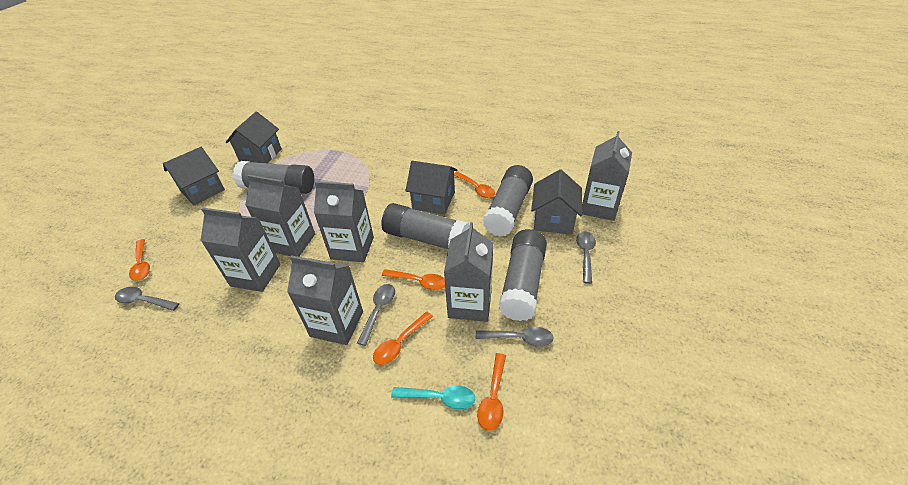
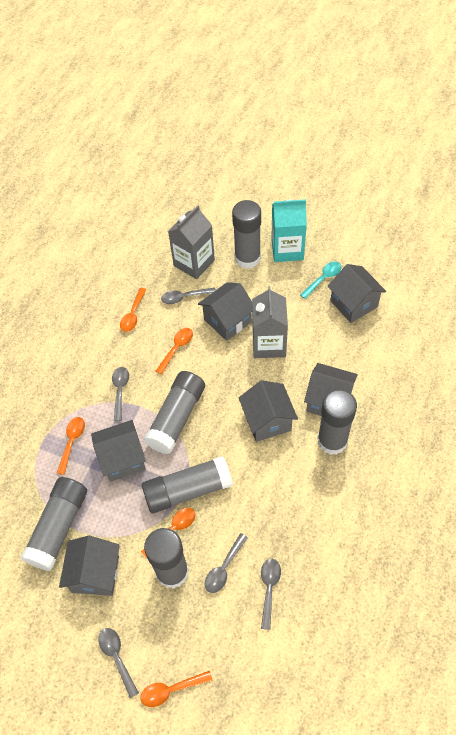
grey carton: [200,208,281,292] [245,175,315,257] [287,255,363,345] [314,181,374,262] [444,222,493,322] [582,131,632,221] = 6 -> [168,205,215,279] [252,286,288,358] = 2
grey glue stick: [233,161,314,194] [381,203,470,249] [483,165,533,237] [499,229,547,321] = 4 -> [20,477,87,571] [142,456,233,513] [144,371,205,454] [144,528,189,589] [232,200,261,269] [317,389,357,455] = 6
grey house: [163,147,225,205] [226,112,282,163] [405,161,457,215] [531,169,582,234] = 4 -> [59,536,120,596] [91,420,146,482] [198,282,252,341] [239,380,298,442] [304,363,358,416] [328,264,386,323] = 6
grey spoon: [115,287,179,311] [357,284,395,346] [476,327,554,347] [576,232,596,284] = 4 -> [98,628,139,698] [112,367,129,421] [161,287,216,304] [205,533,248,593] [261,559,281,630] = 5
turquoise carton: none = 0 -> [271,199,307,262] = 1

